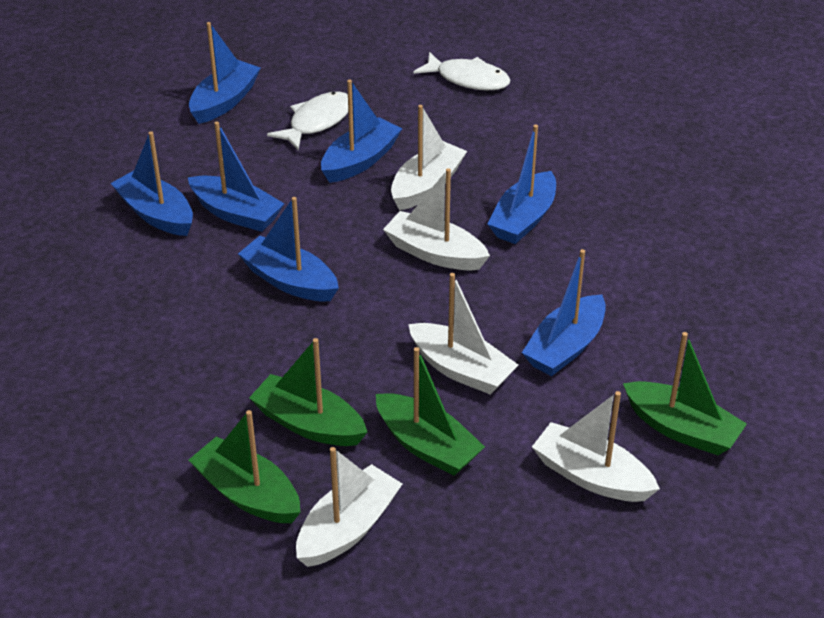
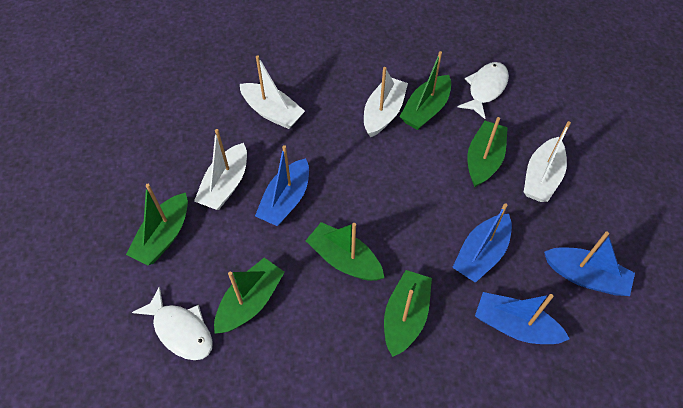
blue boat: [111,131,193,236] [188,122,284,232] [189,22,261,124] [238,197,339,301] [321,79,402,183] [488,125,556,244] [522,249,606,376] = 7 -> [255,145,309,226] [452,203,512,283] [475,292,570,344] [544,232,635,296] = 4
green boat: [189,410,301,523] [249,338,367,446] [376,347,485,476] [623,332,747,455] = 4 -> [126,184,188,265] [214,258,285,334] [305,222,384,281] [384,270,432,357] [400,51,451,130] [467,117,508,187] = 6
white boat: [296,447,402,567] [383,168,490,271] [391,105,467,210] [408,273,518,395] [532,391,660,502] = 5 -> [194,129,247,210] [240,55,305,129] [364,67,408,137] [524,121,571,202] = 4

